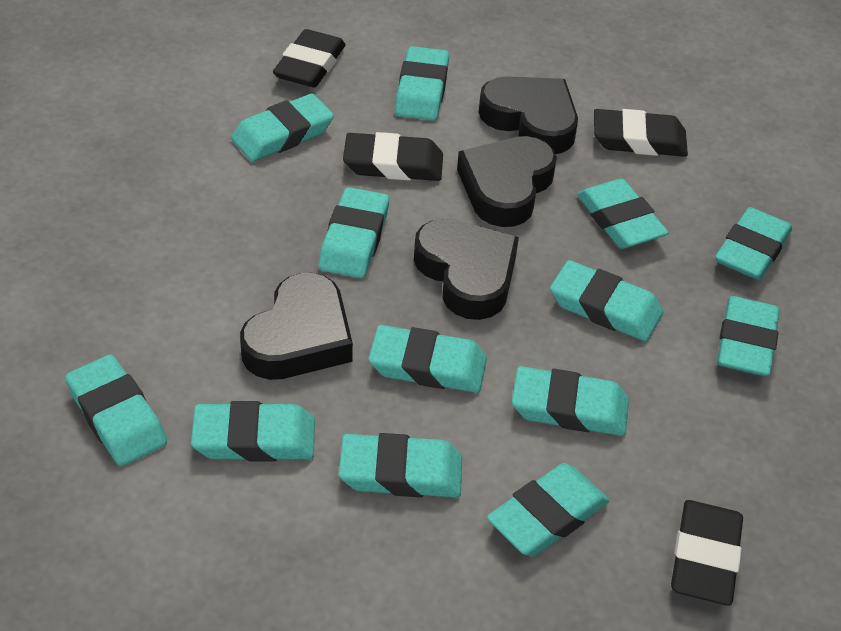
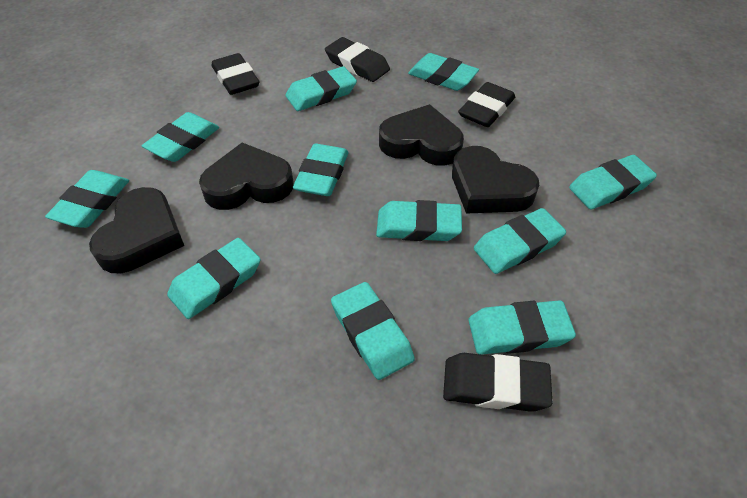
turquoise eraser: [65,355,167,466] [191,401,315,461] [231,94,334,161] [319,187,389,278] [339,433,462,497] [369,325,487,393] [395,46,449,121] [487,463,609,557] [512,366,629,436] [550,260,663,341] [577,179,669,249] [715,207,792,280] [717,296,780,376] = 13 -> [45,170,129,228] [142,112,219,162] [167,238,261,319] [285,66,357,111] [293,144,349,196] [331,282,415,380] [376,200,462,241] [408,53,479,91] [468,300,576,355] [474,208,566,274] [569,155,657,209] = 11

